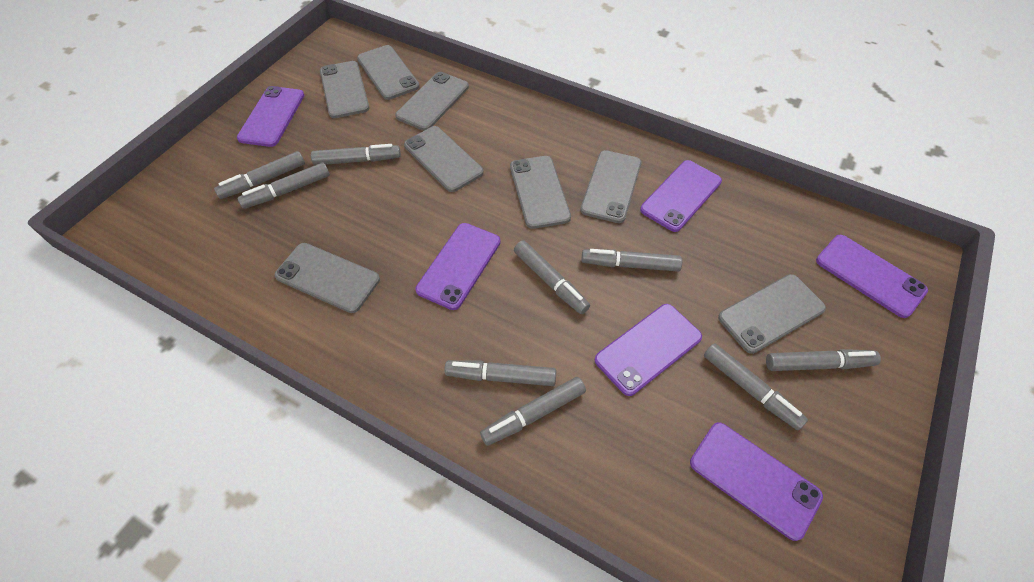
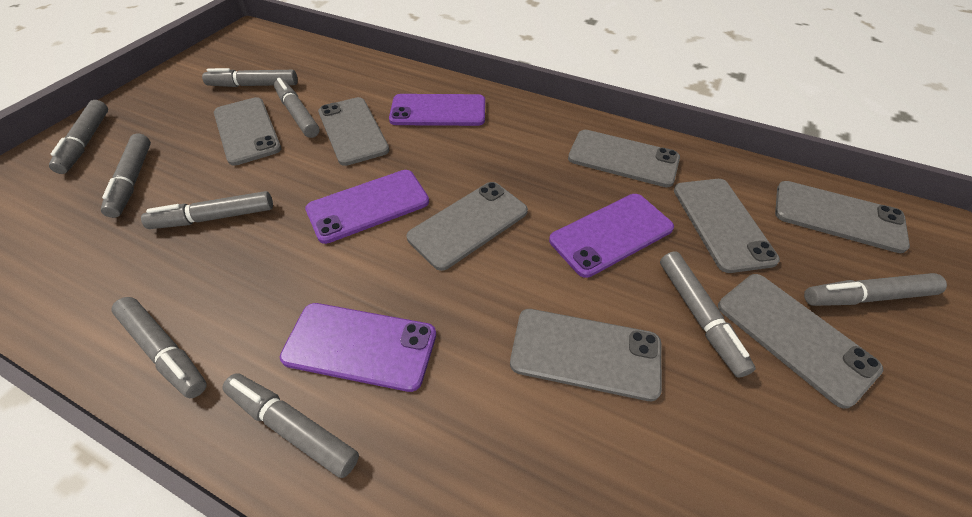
purple phone: [237,86,304,147] [416,223,501,310] [595,304,702,396] [640,160,722,232] [690,422,823,541] [816,235,928,318] = 6 -> [280,303,436,392] [305,170,429,244] [389,94,485,126] [549,194,674,278] = 4

